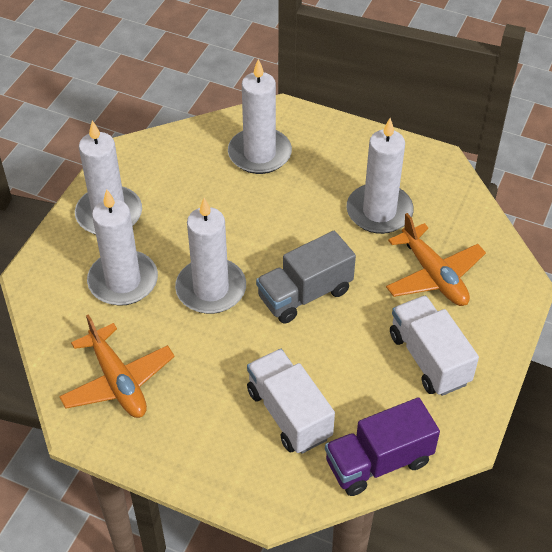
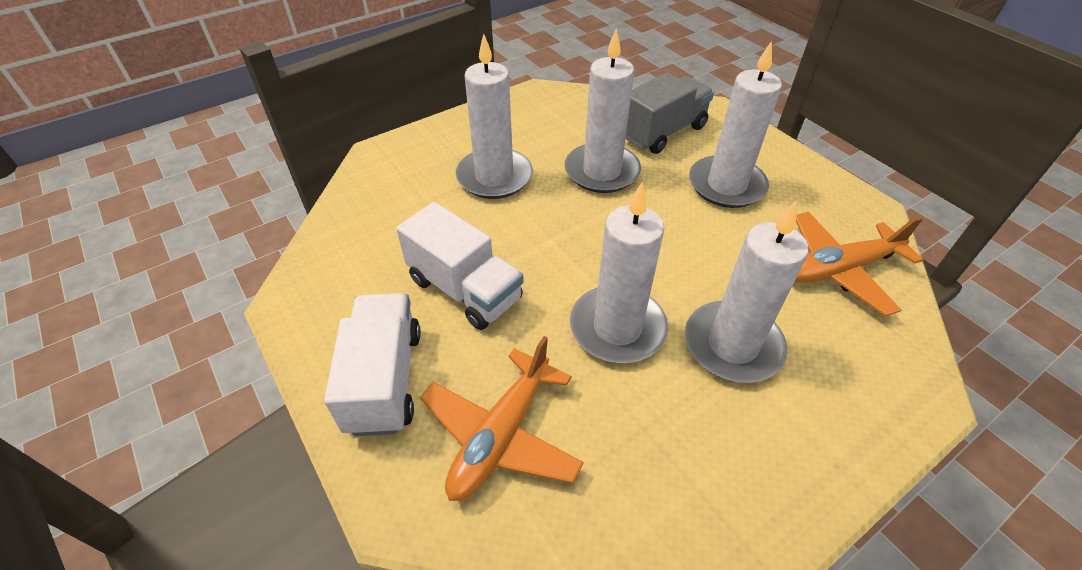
purple truck: [325,397,440,496] = 1 -> none = 0

